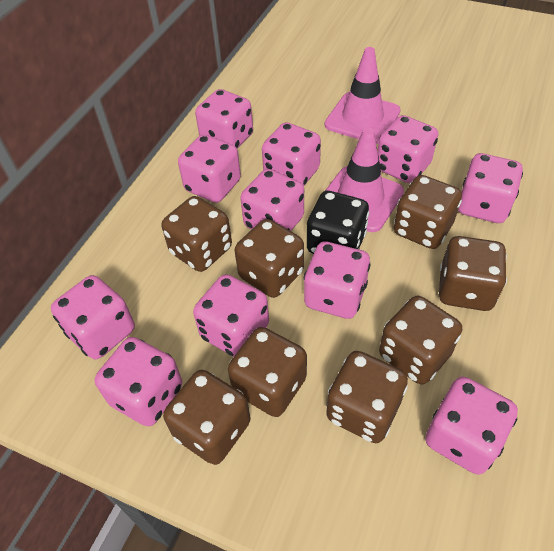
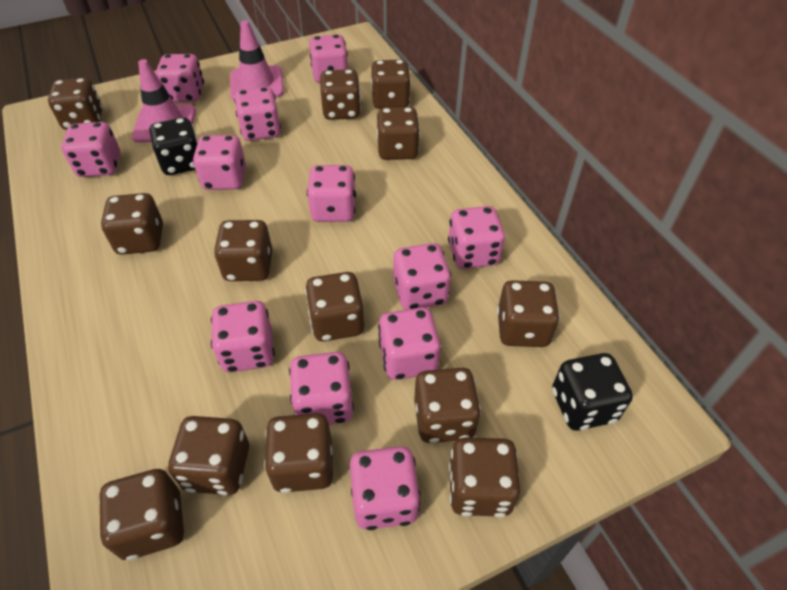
black dice: [307,191,369,254] = 1 -> [150,117,198,175] [552,353,633,431] = 2
brown dice: [162,196,232,272] [163,370,251,465] [228,327,307,417] [235,219,304,298] [326,351,408,443] [379,296,462,385] [394,175,462,249] [439,236,507,311] = 8 -> [48,78,103,130] [99,469,184,560] [101,193,163,255] [168,416,249,495] [214,220,272,281] [264,413,333,493] [305,272,364,342] [320,69,361,120] [371,59,411,109] [377,107,420,160] [414,368,481,443] [449,437,520,517] [497,280,560,347] = 13
pink dice: [51,275,135,359] [94,337,182,427] [178,135,241,203] [193,274,269,357] [195,89,253,148] [240,169,304,231] [262,122,321,186] [304,241,371,319] [377,115,438,183] [425,377,518,474] [458,153,523,223] = 11 -> [61,122,120,177] [156,54,204,102] [193,135,246,190] [211,301,275,373] [234,87,281,141] [289,352,354,424] [307,165,356,222] [309,34,348,83] [350,446,421,530] [378,307,441,380] [393,243,451,310] [448,206,505,269] = 12

